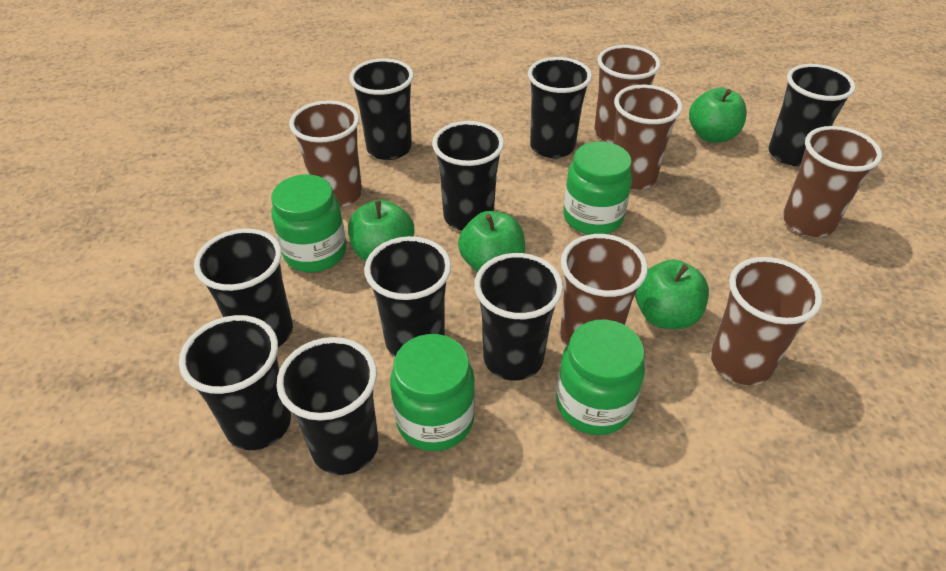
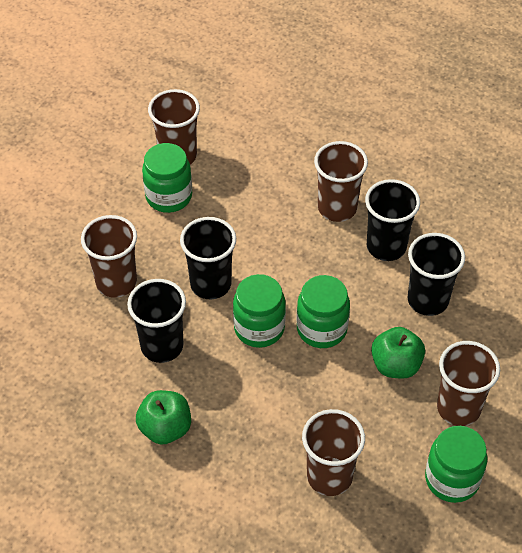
black cup: [179,315,291,450] [194,228,293,347] [276,337,378,475] [349,59,414,160] [364,236,451,357] [432,121,504,230] [474,253,563,380] [528,57,592,158] [769,64,856,166] = 9 -> [127,279,186,363] [180,217,236,299] [365,179,420,261] [407,233,465,316] = 4
brown cup: [289,100,362,208] [560,234,648,347] [594,45,660,143] [613,85,682,190] [711,257,822,385] [783,126,882,237] = 6 -> [81,215,137,298] [148,89,200,164] [302,409,365,496] [314,141,368,222] [437,341,500,426] = 5
green apple: [348,200,414,261] [458,211,525,272] [635,259,709,329] [689,87,747,143] = 4 -> [136,390,191,445] [371,327,425,379] = 2

